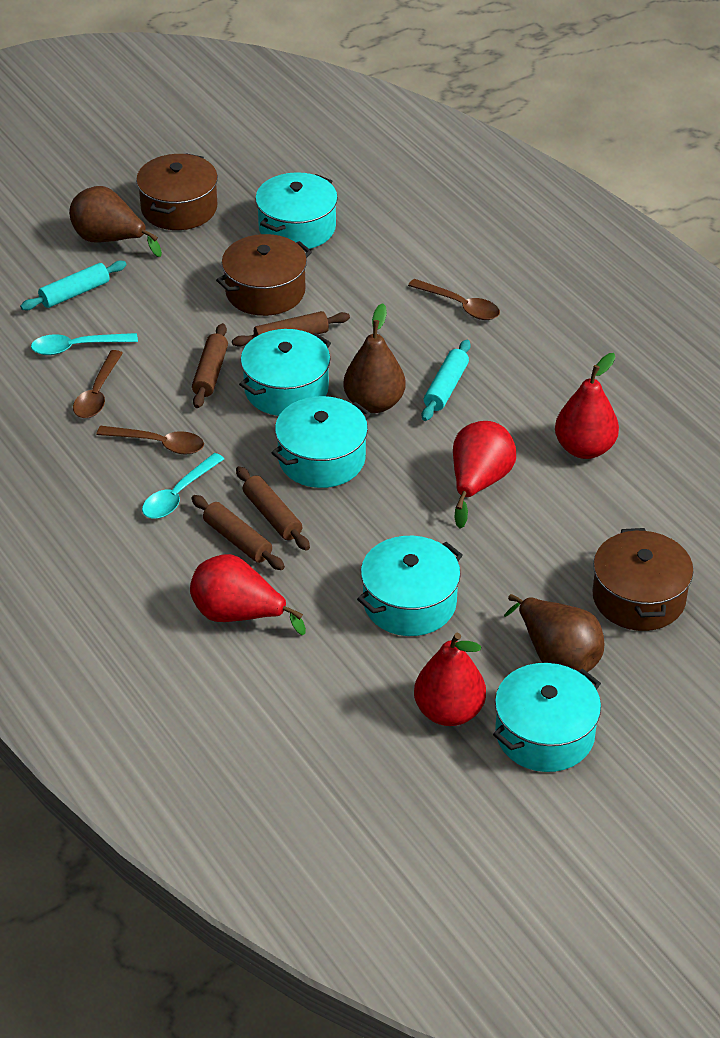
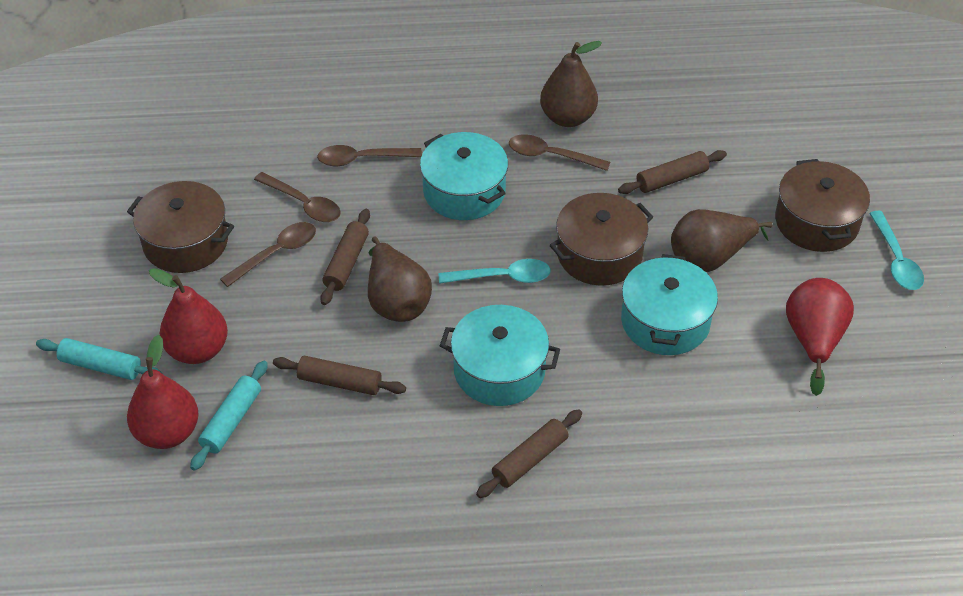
brown spoon: [73,350,123,418] [96,426,204,455] [408,279,500,320] = 3 -> [220,222,316,287] [254,172,341,222] [317,145,422,166] [509,134,610,171] = 4
red pear: [190,554,306,635] [414,633,486,726] [453,421,516,529] [555,353,619,459] = 4 -> [127,335,198,449] [149,268,228,364] [786,278,854,396] = 3
turquoise pot: [239,329,331,416] [255,172,338,249] [271,396,371,488] [357,536,463,636] [493,663,601,772] = 5 -> [420,132,508,220] [440,305,560,406] [621,254,718,355] = 3

